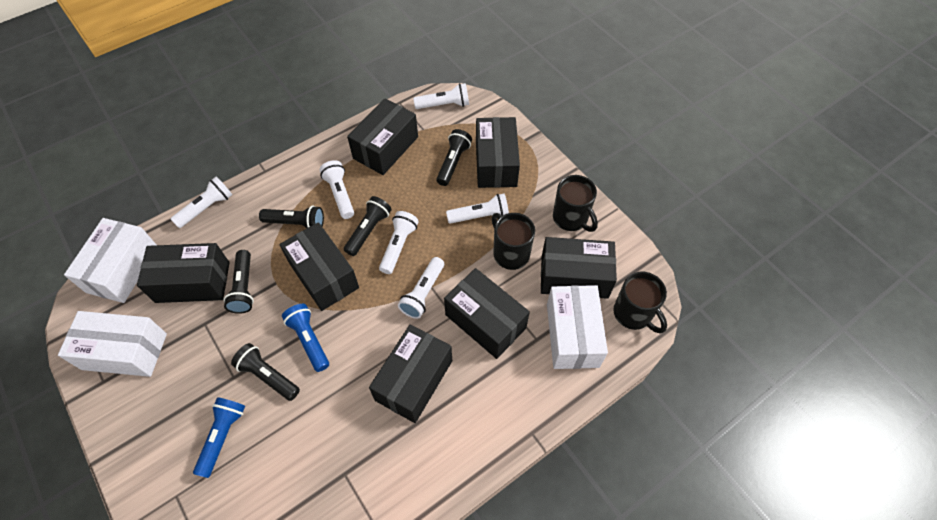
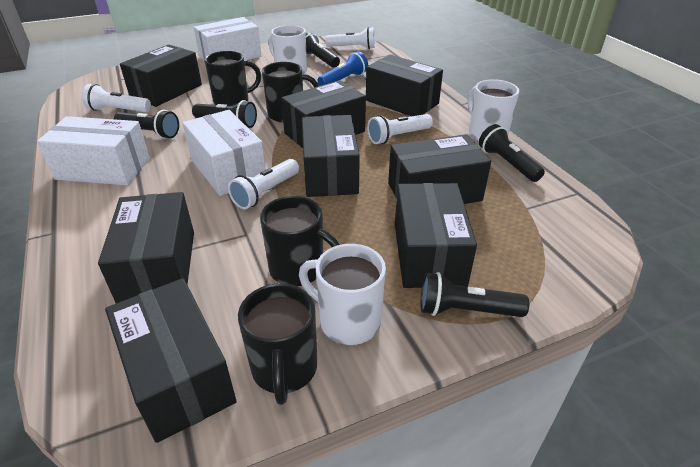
black box: [137,243,230,303] [279,222,359,311] [347,99,418,175] [369,324,452,423] [444,268,530,359] [476,117,520,188] [541,237,617,299] = 7 -> [98,192,194,303] [105,278,237,443] [120,45,202,107] [281,80,366,148] [302,115,360,197] [366,55,443,116] [388,134,491,204] [395,183,477,288] = 8
black mug: [492,213,535,270] [553,175,598,232] [613,272,667,334] = 3 -> [204,51,261,106] [238,283,317,405] [260,196,340,286] [262,62,319,123] = 4
blue flashlight: [193,397,245,478] [282,304,329,372] = 2 -> [318,51,368,86] = 1
white flashlight: [171,177,232,228] [320,160,354,219] [379,211,419,274] [398,257,444,319] [413,83,469,109] [446,194,509,224] = 6 -> [82,84,151,112] [228,159,299,209] [325,27,375,49] [367,114,433,144] = 4
white mug: none = 0 -> [268,25,307,74] [299,244,386,345] [468,79,519,142] = 3

